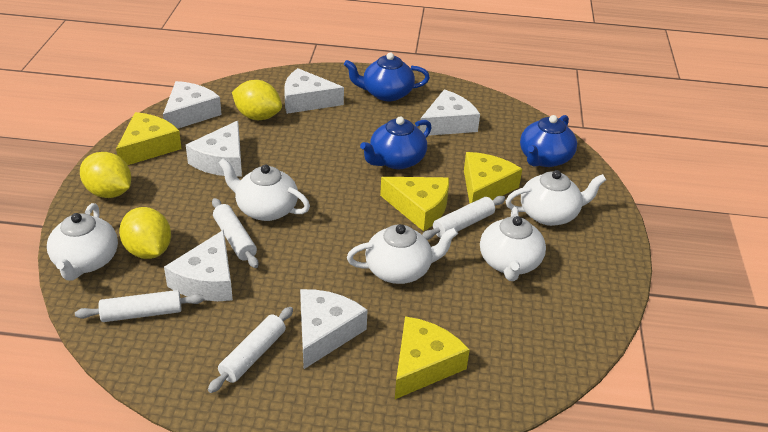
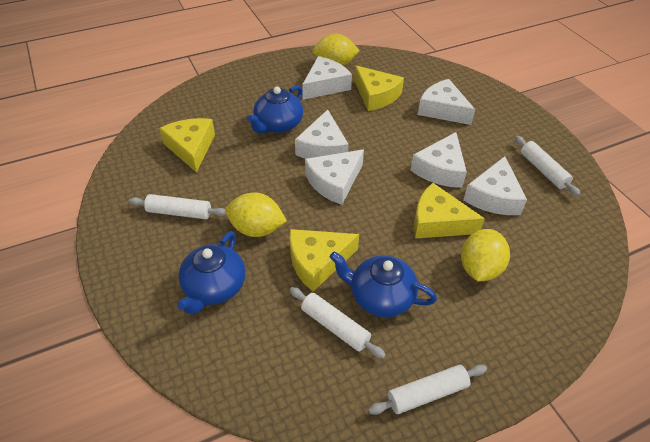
white teapot: [47,203,118,280] [218,158,310,221] [347,224,458,284] [480,207,546,281] [506,170,606,226] = 5 -> none = 0

